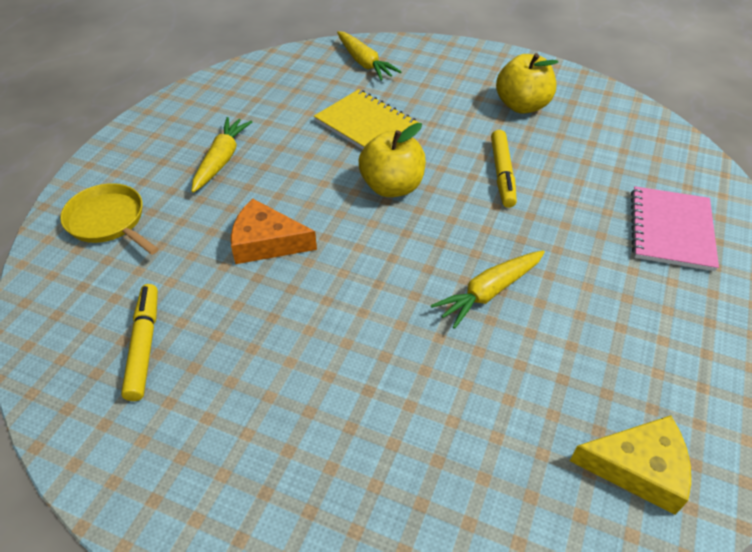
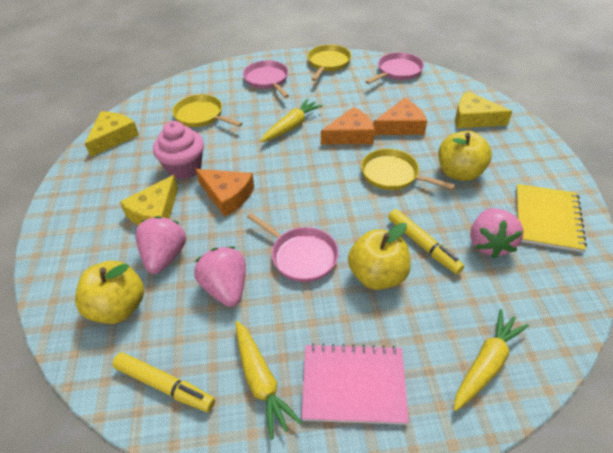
orange cheese: [231,199,317,264] = 1 -> [196,169,254,217] [321,107,375,145] [373,98,427,135] = 3
pink cupcake: none = 0 -> [153,121,204,180] = 1
pink pan: none = 0 -> [243,60,289,98] [247,213,339,282] [365,52,424,84] = 3
pink strawberry: none = 0 -> [135,216,186,274] [194,246,246,307] [471,208,524,259] = 3
yellow apple: [359,123,426,197] [496,53,558,114] = 2 -> [75,261,144,324] [348,223,411,290] [438,131,492,181] = 3
yellow cheese: [570,415,691,515] = 1 -> [85,111,139,157] [120,175,178,225] [455,91,513,128] = 3
yellow pan: [60,183,159,255] = 1 -> [172,94,243,127] [307,44,351,81] [361,149,455,190] = 3

